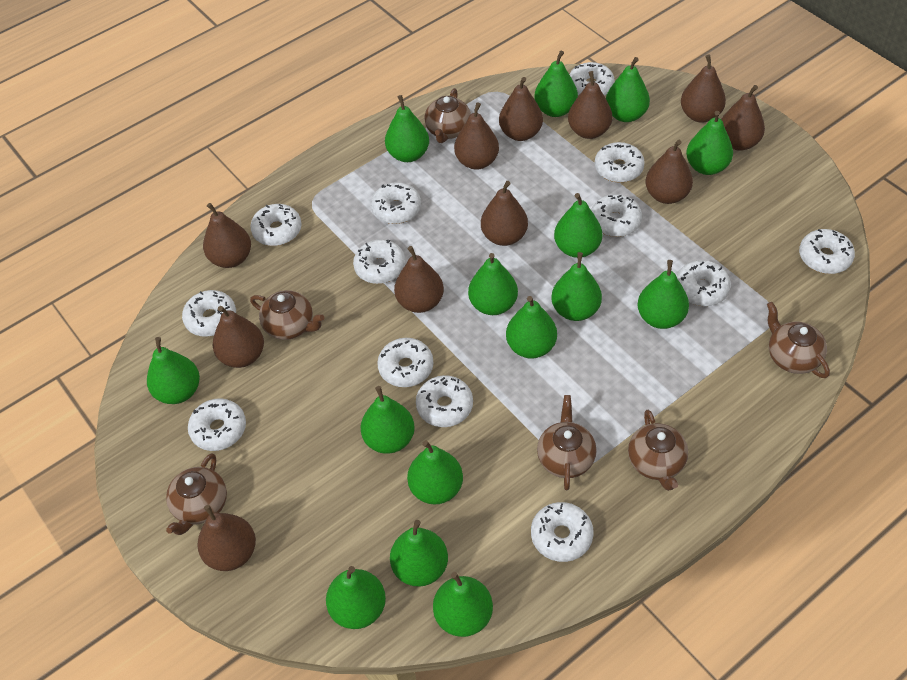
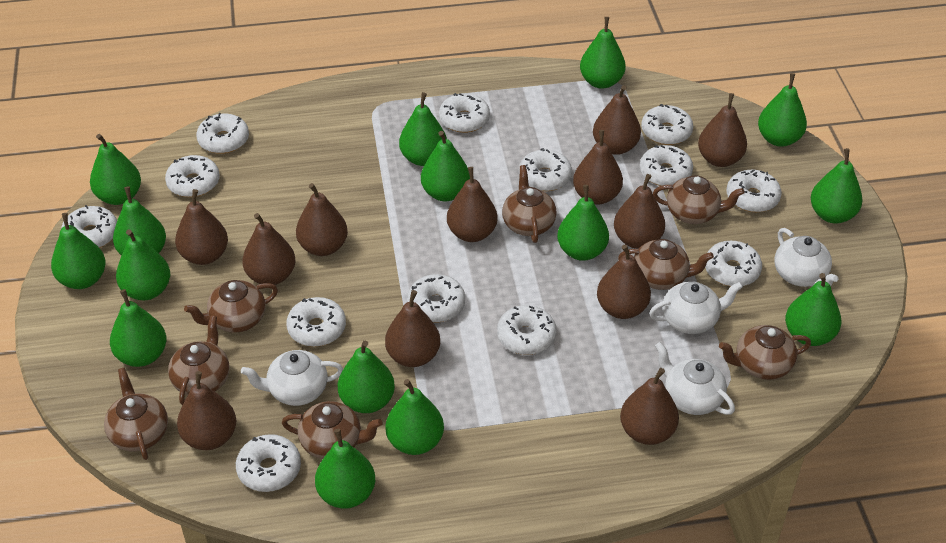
brown pear: [197,505,256,571] [203,203,251,268] [213,306,264,368] [394,246,444,313] [454,102,499,170] [481,181,528,246] [499,77,543,141] [568,71,612,139] [646,140,693,204] [681,54,726,123] [721,85,765,151] = 11 -> [175,189,228,265] [177,371,236,450] [242,213,295,285] [296,183,348,256] [385,290,440,367] [447,167,498,242] [573,130,623,204] [593,85,641,155] [597,245,651,319] [614,174,665,249] [620,368,679,445] [698,93,747,167] = 12
brown teapot: [166,453,227,535] [250,290,325,340] [424,88,471,143] [537,395,597,490] [628,410,688,491] [767,302,830,378] = 6 -> [104,368,168,460] [168,315,229,405] [184,280,278,333] [282,401,383,459] [502,165,557,243] [618,239,714,290] [653,175,745,224] [719,325,811,380] = 8
white teapot: none = 0 -> [241,350,343,406] [649,282,743,334] [655,342,735,415] [774,228,839,287] = 4

